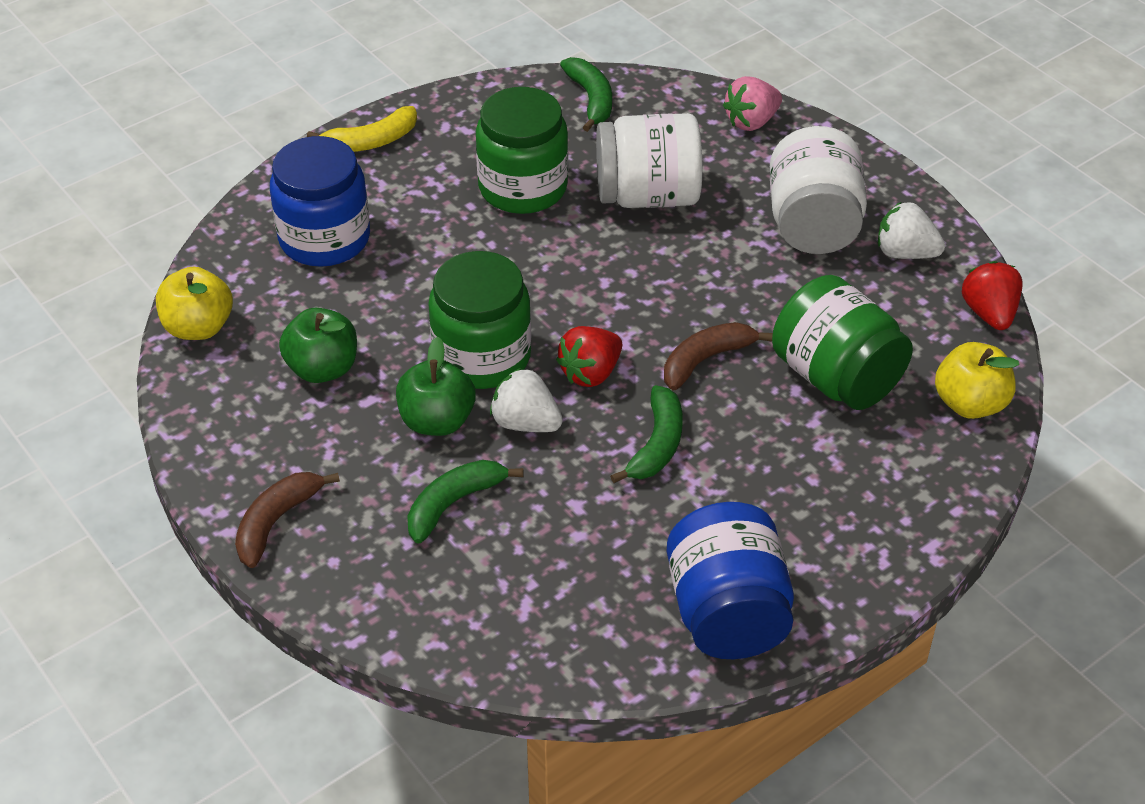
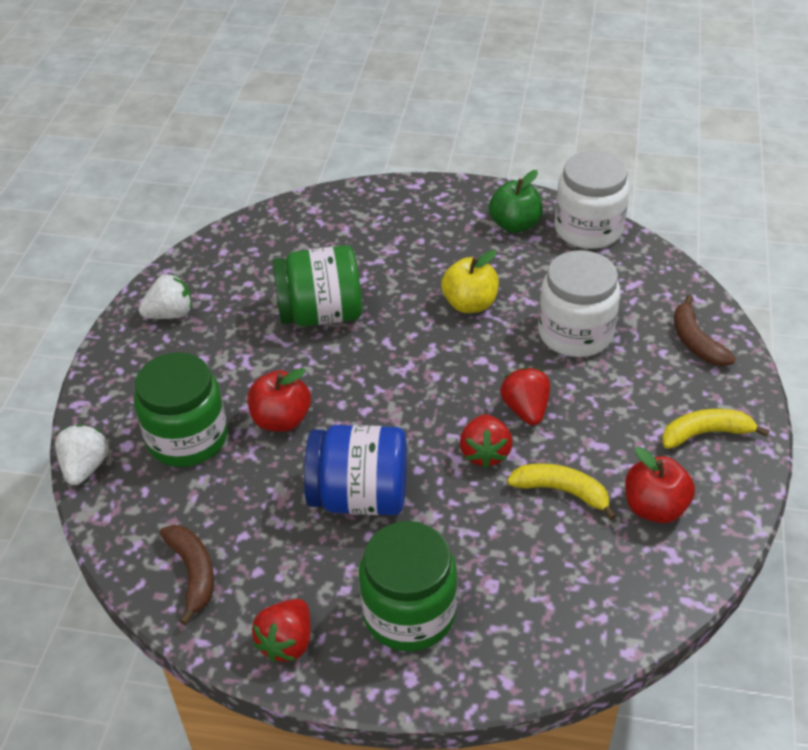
blue jar: [270,136,370,267] [667,502,794,659] = 2 -> [304,425,407,515] = 1
green apple: [279,308,357,383] [396,337,476,436] = 2 -> [489,170,543,233] = 1
green banana: [407,460,524,543] [560,57,612,132] [610,385,683,483] = 3 -> none = 0
pink strawberry: [723,76,782,131] = 1 -> none = 0
red apple: none = 0 -> [248,368,311,432] [625,447,695,523] = 2
red strawberry: [556,326,622,387] [962,261,1023,330] = 2 -> [252,599,311,662] [460,414,513,468] [500,367,550,425] = 3
yellow apple: [156,267,233,340] [935,342,1019,419] = 2 -> [441,250,499,313] = 1
yellow banana: [307,106,417,152] = 1 -> [507,463,616,520] [662,409,770,449] = 2

